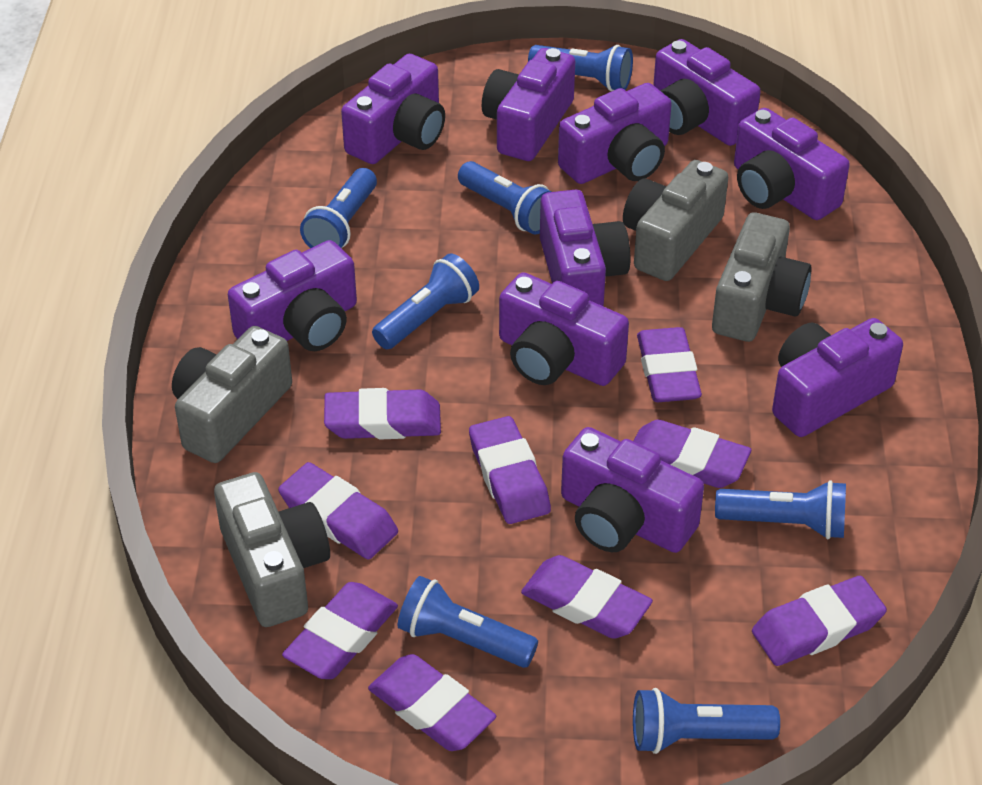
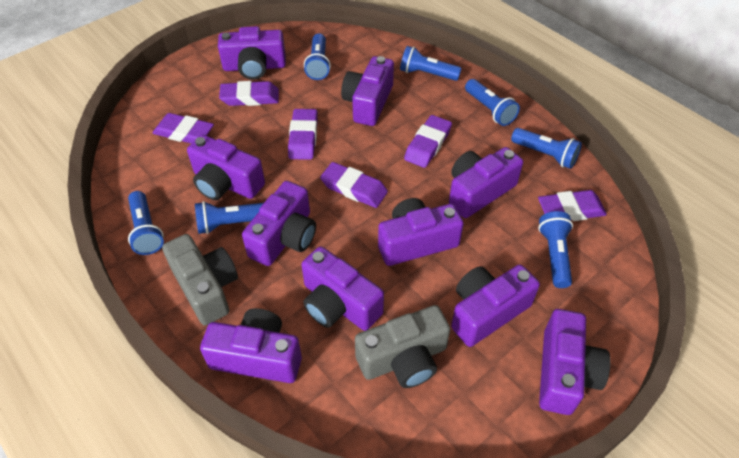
grey camera: [172,326,292,463] [214,472,330,627] [623,160,728,281] [712,212,812,342] = 4 -> [162,234,238,325] [355,305,451,388] = 2
purple eraser: [278,462,398,559] [282,582,398,679] [324,388,441,440] [368,654,496,751] [469,416,551,524] [521,555,653,639] [634,420,751,488] [637,327,702,402] [752,576,887,666] = 9 -> [153,113,214,143] [219,81,279,106] [288,109,318,160] [320,162,388,208] [404,115,452,168] [538,190,607,221] = 6

